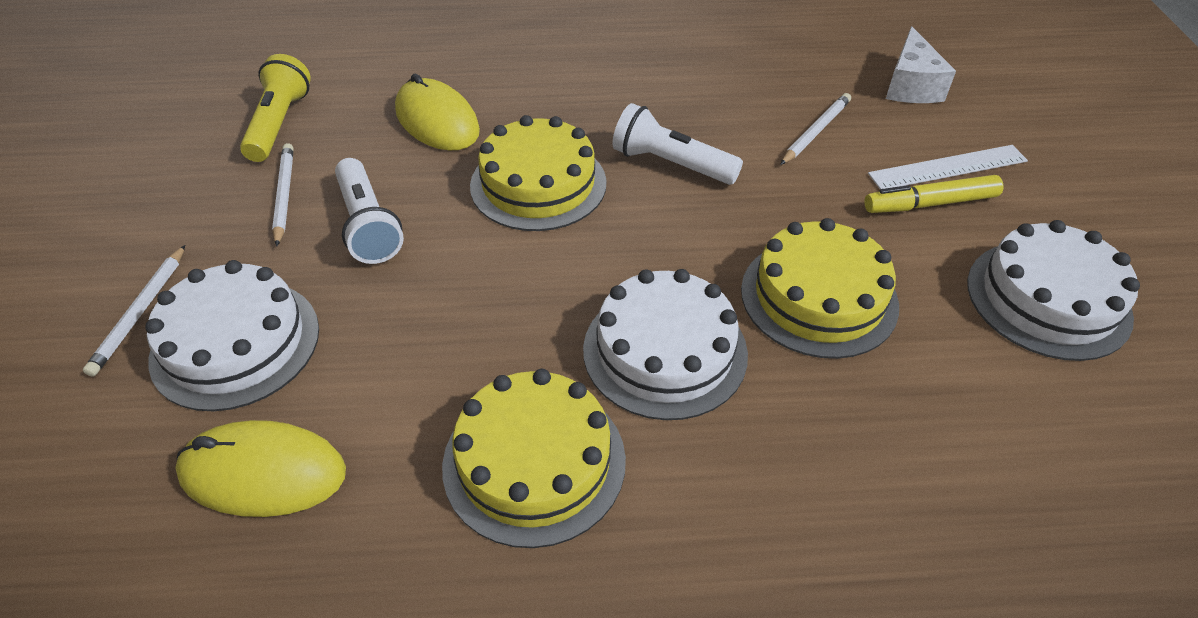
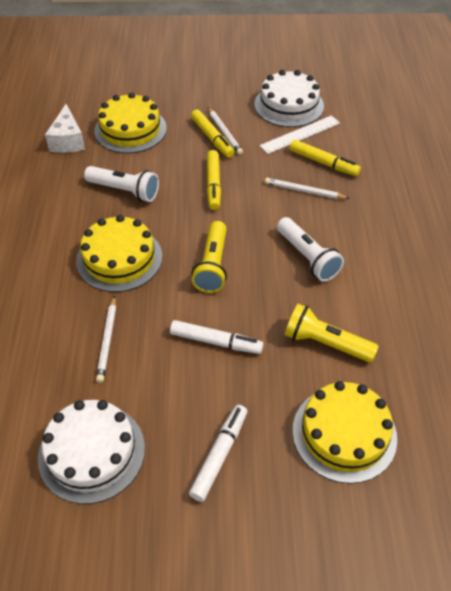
white cake: [145,260,319,411] [583,269,748,420] [967,220,1140,361] = 3 -> [38,400,145,504] [255,70,324,127] = 2
white marker: none = 0 -> [170,320,264,354] [189,405,247,502] = 2
yellow flashlight: [240,54,311,162] = 1 -> [192,221,227,293] [285,304,379,362] = 2
yellow marker: [864,175,1003,213] = 1 -> [191,109,235,158] [207,150,221,210] [290,140,361,176] = 3
yellow mouse: [175,420,346,517] [395,74,480,151] = 2 -> none = 0

